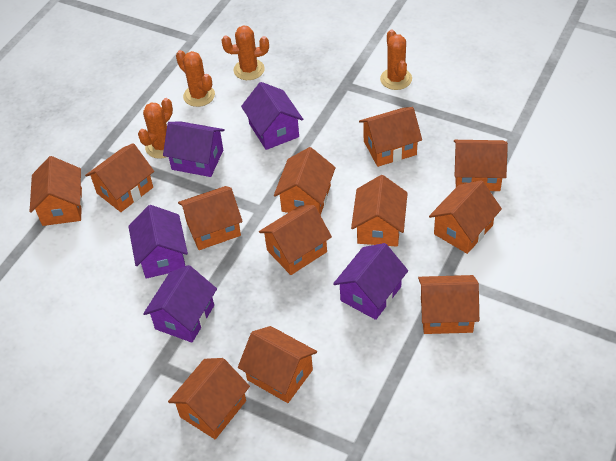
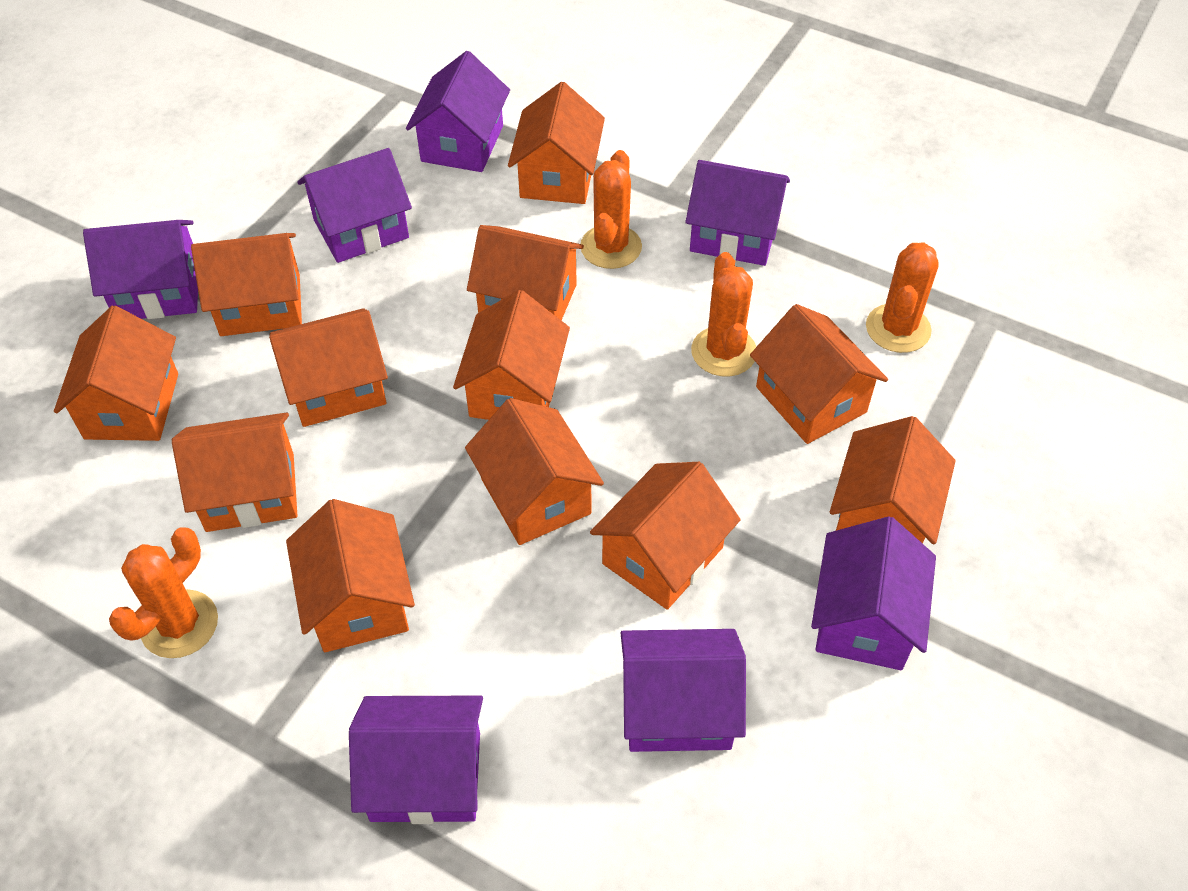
purple house: [128,205,188,279] [143,265,217,343] [163,121,225,177] [241,82,303,150] [333,243,408,320] = 5 -> [83,220,198,319] [297,148,412,263] [349,695,483,824] [406,51,510,172] [621,629,746,752] [685,160,790,266] [811,516,936,670] = 7

